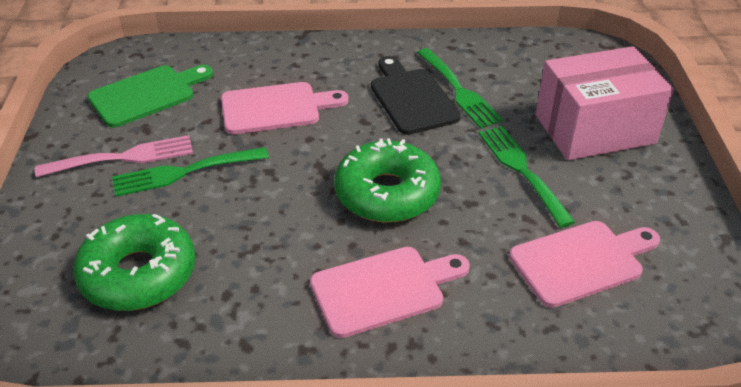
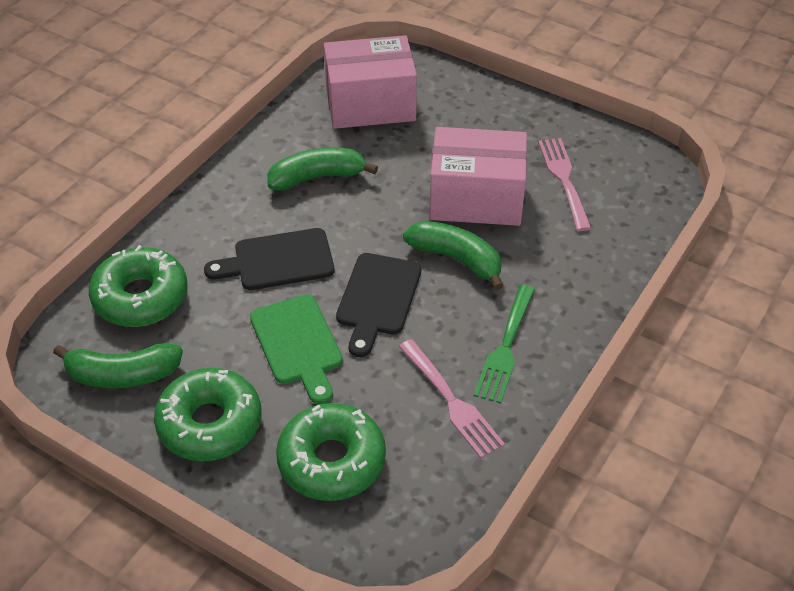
black cutting board: [371,56,461,135] = 1 -> [204,228,335,290] [336,253,421,357] = 2
green banana: none = 0 -> [53,343,183,388] [267,148,378,191] [403,221,503,290] = 3
green donut: [73,214,195,311] [334,138,441,222] = 2 -> [89,245,188,327] [154,368,262,461] [276,403,386,501] = 3
green fork: [112,147,269,197] [417,48,503,129] [478,126,575,228] = 3 -> [474,285,535,404] = 1
pink box: [536,46,674,160] = 1 -> [324,35,417,129] [429,127,527,226] = 2
pink cutting board: [221,82,348,134] [310,247,470,338] [509,221,660,308] = 3 -> none = 0
pink fork: [35,135,193,177] = 1 -> [399,339,505,458] [538,138,591,231] = 2

